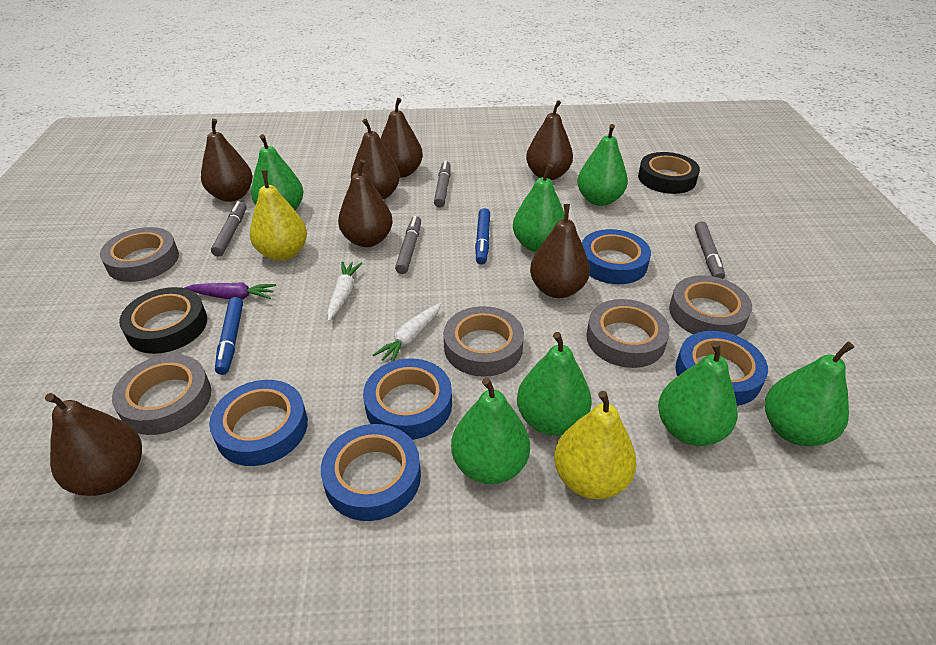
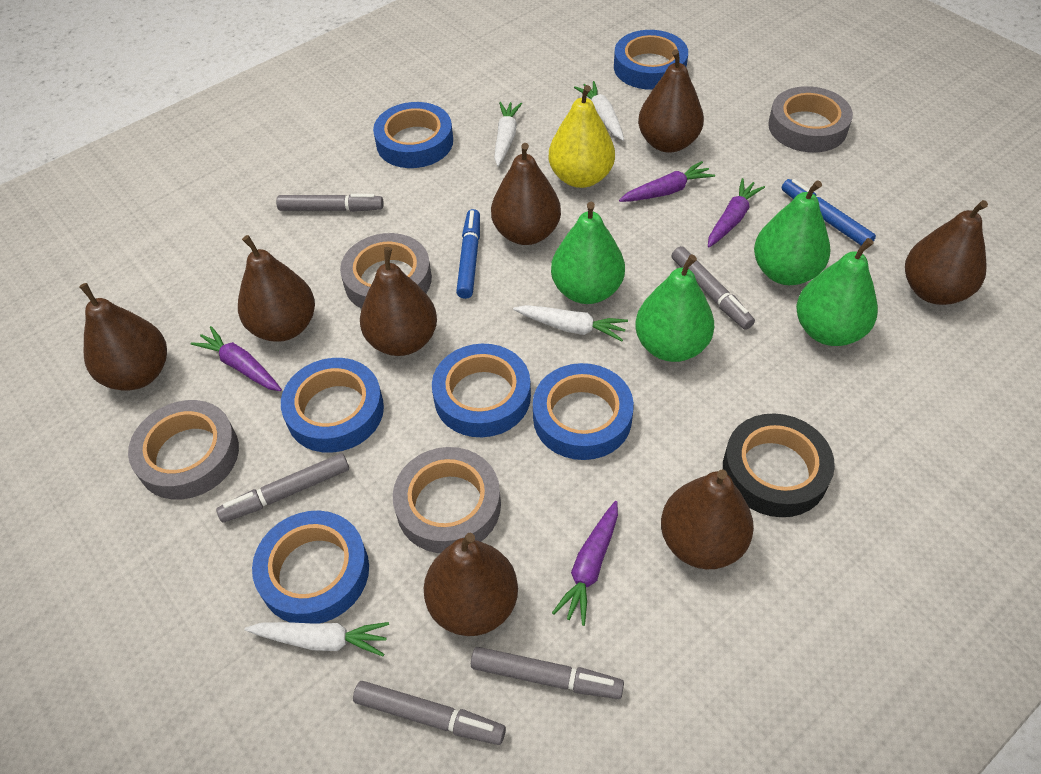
black tape: [119,287,207,354] [638,152,700,194] = 2 -> [723,414,835,517] = 1
blue tape: [209,380,308,466] [321,424,421,521] [363,358,452,440] [582,229,651,284] [675,331,768,406] = 5 -> [252,511,369,624] [281,358,384,453] [373,102,453,168] [432,344,531,437] [533,363,634,460] [614,30,688,90] = 6
brown pear: [45,393,142,496] [201,119,253,202] [338,159,393,247] [351,119,400,200] [380,98,423,178] [526,100,573,180] [530,204,590,298] = 7 -> [79,283,167,391] [238,235,315,342] [360,247,437,356] [424,533,518,636] [491,143,561,245] [638,49,704,153] [661,470,754,569] [905,200,988,305] = 8
green pear: [251,134,303,210] [451,378,530,484] [513,164,565,252] [517,332,592,435] [577,124,628,206] [658,341,737,446] [765,342,854,446] = 7 -> [551,202,625,304] [635,254,714,362] [754,180,830,285] [796,238,878,346] = 4
grey marker: [211,201,247,257] [395,216,421,274] [434,160,451,208] [695,221,725,279] = 4 -> [216,453,349,523] [276,194,384,212] [353,681,506,745] [471,647,624,699] [671,246,755,330] = 5
grey tape: [100,227,179,282] [112,354,211,435] [444,306,524,377] [586,299,670,368] [669,275,752,336] = 5 -> [128,400,239,499] [340,233,432,309] [393,447,501,553] [768,86,853,153] = 4
purple carrot: [184,282,276,300] = 1 -> [190,326,282,391] [552,501,618,626] [619,161,715,202] [708,178,765,247] = 4
white carrot: [327,262,362,321] [373,303,441,362] = 2 -> [245,622,389,656] [494,102,522,166] [513,305,628,341] [574,81,624,141] = 4
yellow pear: [250,170,307,261] [554,391,636,499] = 2 -> [548,85,615,188] = 1

